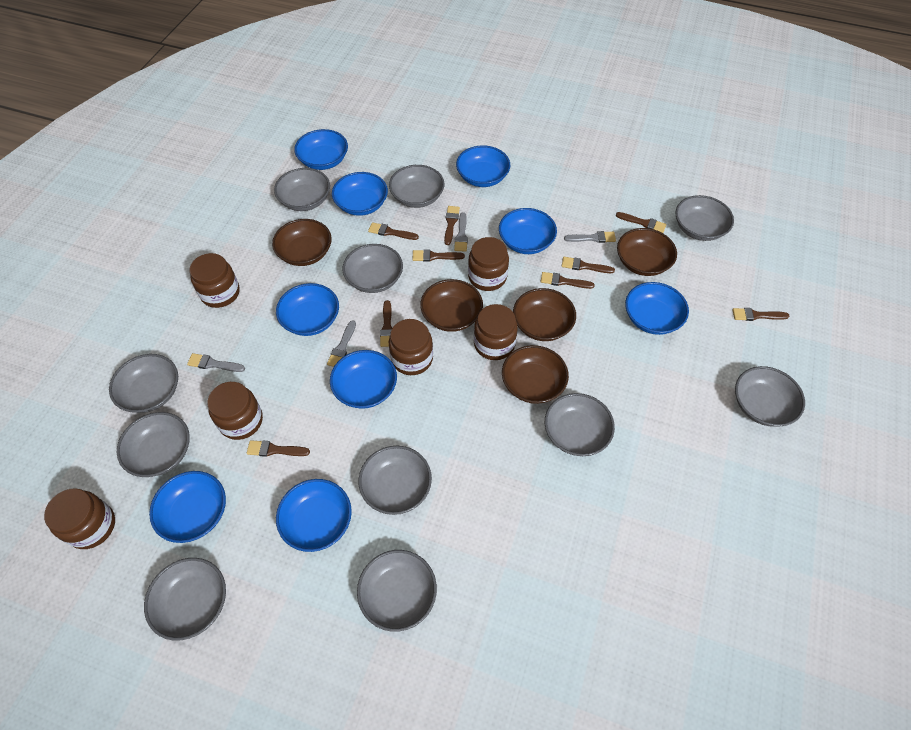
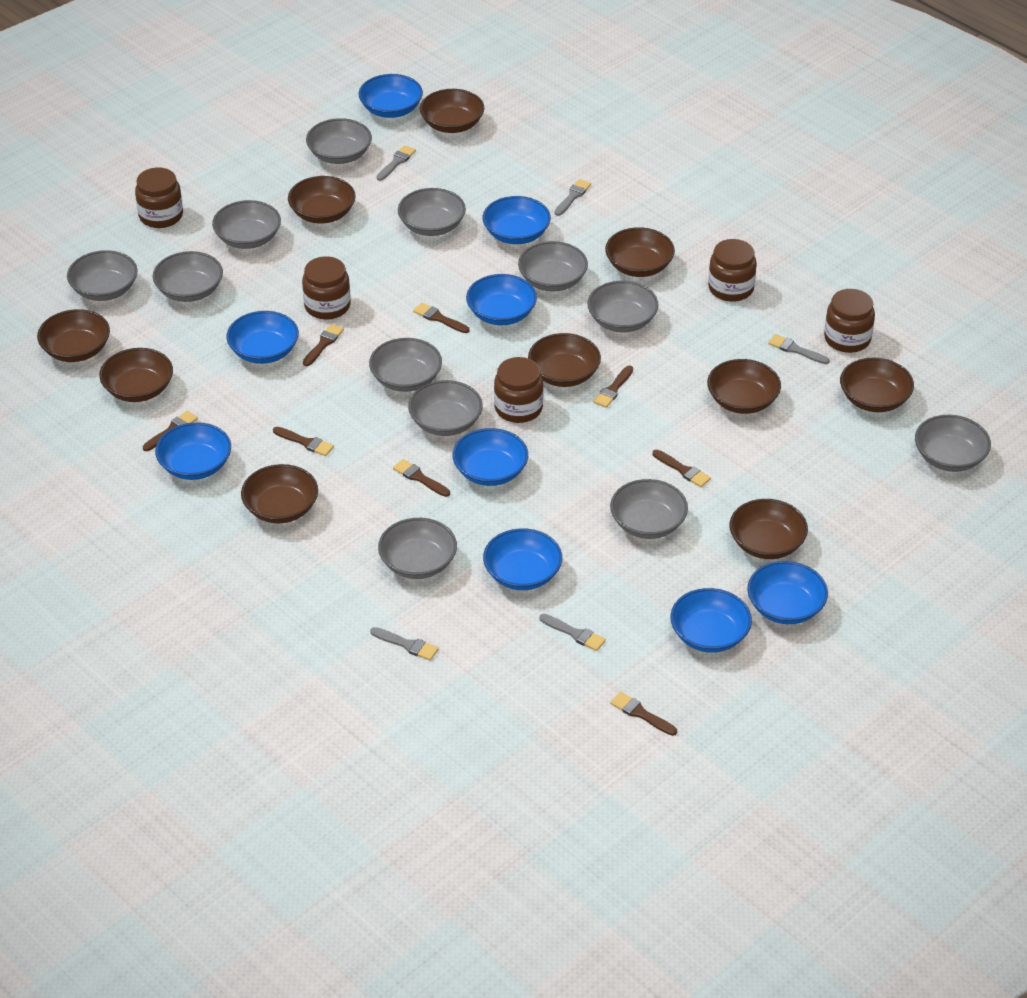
brown bowl: [272,219,332,266] [420,279,483,332] [502,345,569,404] [513,288,576,341] [617,228,677,276] = 5 -> [37,309,110,362] [99,348,173,402] [241,464,318,524] [288,176,356,223] [420,89,484,133] [528,333,601,387] [605,227,675,277] [707,359,781,414] [729,499,808,559] [840,358,914,412] = 10
brown brush: [247,440,310,457] [368,222,419,240] [380,300,392,347] [412,249,465,261] [444,206,460,245] [541,272,595,289] [562,257,615,273] [616,212,666,233] [732,308,789,321] = 9 -> [143,410,198,451] [273,427,334,456] [303,324,344,366] [393,459,450,497] [413,302,470,333] [593,366,633,408] [610,692,677,736] [653,450,711,487] = 8
brown jar: [44,488,115,549] [190,253,240,308] [207,382,263,440] [389,319,433,375] [468,237,509,291] [474,304,518,360] = 6 -> [135,168,183,228] [302,256,351,320] [494,357,543,423] [708,239,757,302] [824,289,875,353] = 5
grey bowl: [109,354,178,413] [117,412,190,477] [144,558,226,641] [274,168,330,211] [343,244,403,293] [357,550,437,632] [359,446,432,515] [389,165,444,208] [545,393,615,456] [676,195,734,241] [735,366,805,427] = 11 -> [67,250,138,301] [153,251,223,302] [212,200,281,249] [306,118,372,164] [369,338,442,392] [378,518,457,579] [398,188,466,236] [408,380,483,436] [518,241,588,291] [587,281,659,332] [610,479,688,539] [915,415,991,472] = 12
grey brush: [187,353,245,372] [327,320,356,367] [454,212,468,252] [564,231,616,243] = 4 -> [370,627,439,661] [376,145,416,181] [539,614,606,651] [554,179,591,216] [768,334,830,364] = 5

